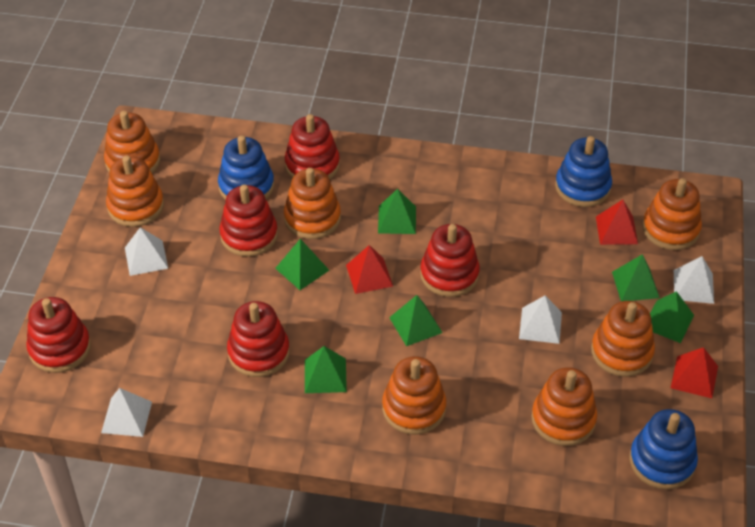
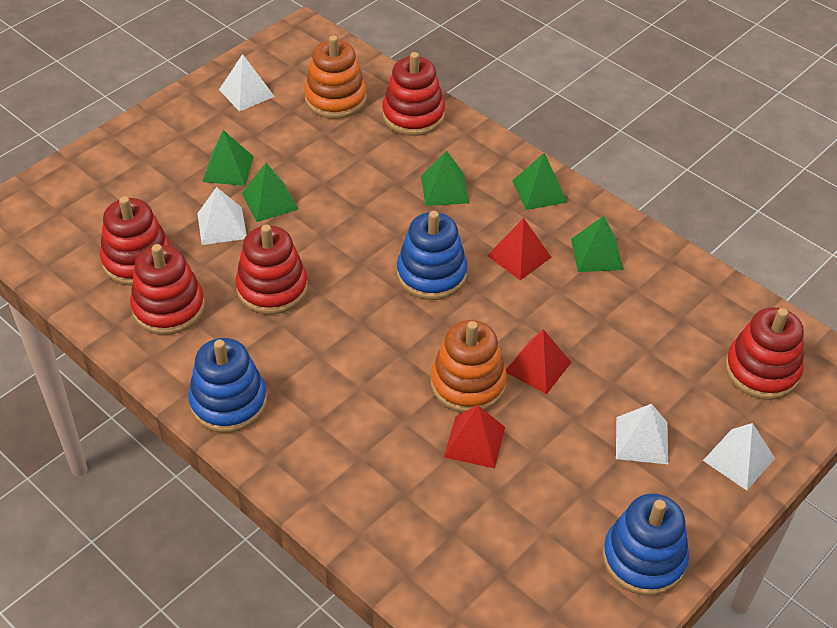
green pyramid: [275,239,330,290] [305,346,347,393] [378,189,416,234] [389,295,443,346] [612,254,660,301] [650,291,694,343] = 6 -> [202,130,254,186] [242,163,299,222] [421,150,469,206] [512,153,568,210] [571,216,623,272] = 5
orange stacking toy: [104,111,160,173] [106,156,164,227] [284,168,341,239] [382,356,446,435] [531,367,597,446] [591,301,655,377] [643,178,702,250] = 7 -> [304,36,367,119] [431,320,507,413] = 2

